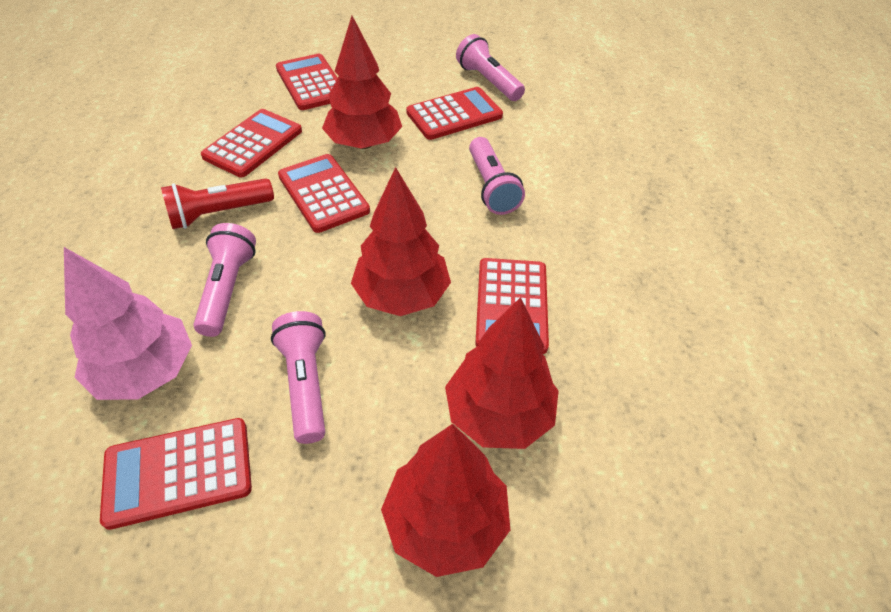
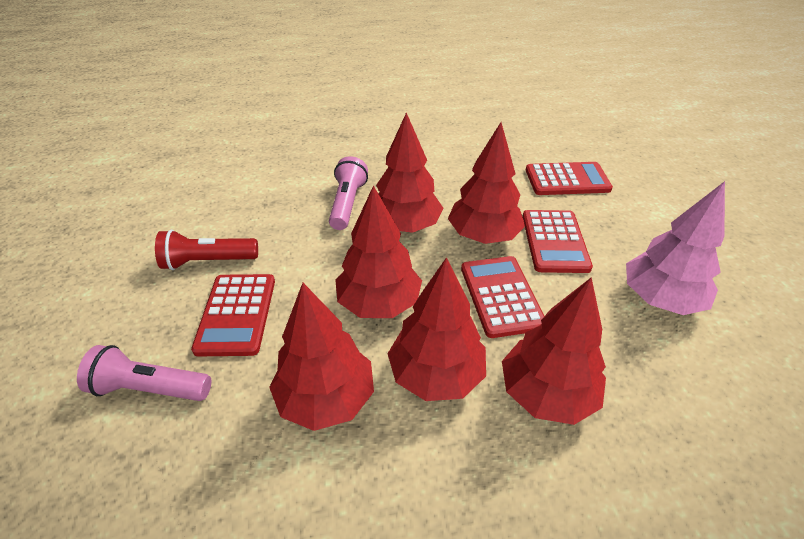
pink flashlight: [193,223,256,337] [271,311,326,444] [456,34,525,101] [469,137,525,215] = 4 -> [77,345,211,401] [329,156,368,230] = 2
red calculator: [100,418,252,530] [201,109,302,177] [276,54,338,110] [278,154,370,233] [406,87,503,140] [475,258,549,354] = 6 -> [191,274,275,356] [461,256,544,338] [523,210,593,273] [526,162,613,195] = 4
red tree: [322,16,402,149] [351,167,451,316] [381,424,510,577] [445,297,559,449] = 4 -> [269,283,374,431] [335,185,422,318] [376,112,444,233] [387,257,486,401] [448,122,525,244] [502,277,606,425] = 6

